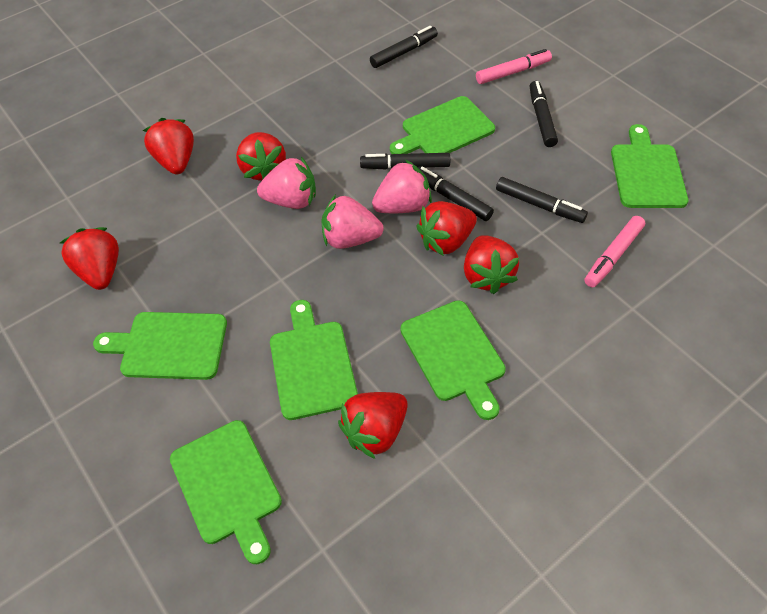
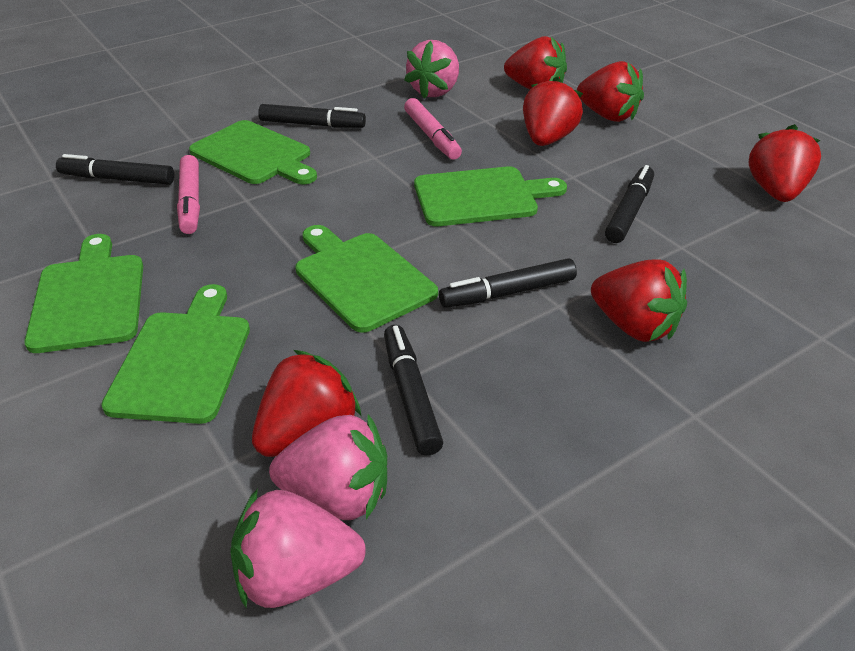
green cutting board: [93,312,227,380] [170,420,282,564] [270,300,358,420] [390,96,495,154] [400,300,506,420] [611,124,688,208] = 6 -> [24,234,143,353] [101,284,250,424] [189,120,317,184] [295,225,438,333] [414,166,567,226] = 5

